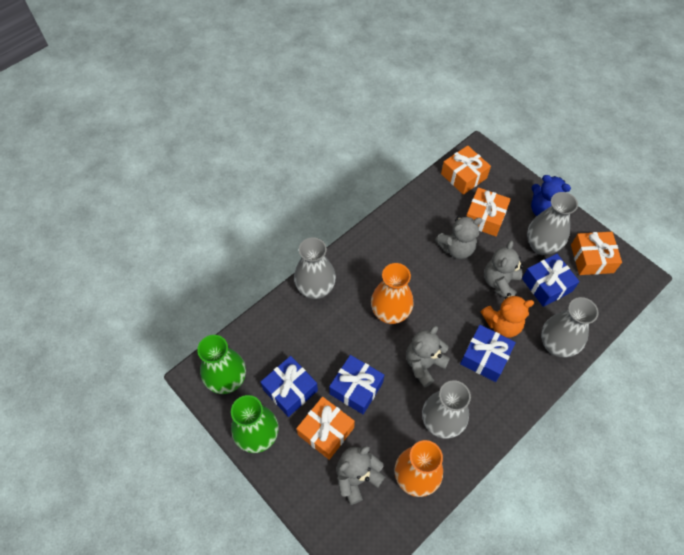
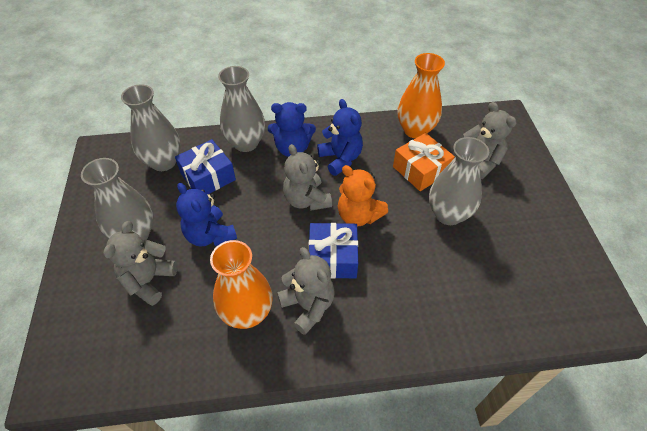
blue gift: [261,356,318,417] [329,355,384,414] [460,325,516,382] [522,254,580,307] = 4 -> [175,139,236,194] [309,223,358,279] = 2
blue teddy bear: [531,175,571,216] = 1 -> [176,183,237,247] [268,102,316,157] [317,99,363,176] = 3
green vase: [197,335,246,394] [231,395,279,453] = 2 -> none = 0
orange gift: [296,397,355,460] [441,146,491,195] [466,187,511,236] [571,232,622,275] = 4 -> [393,133,455,191] = 1

